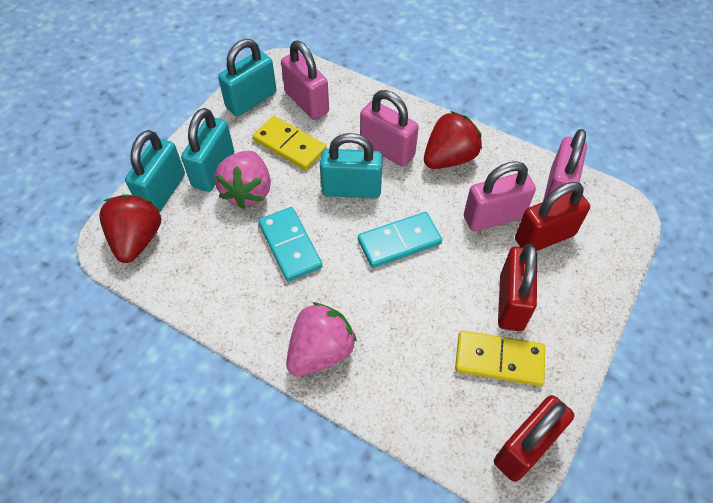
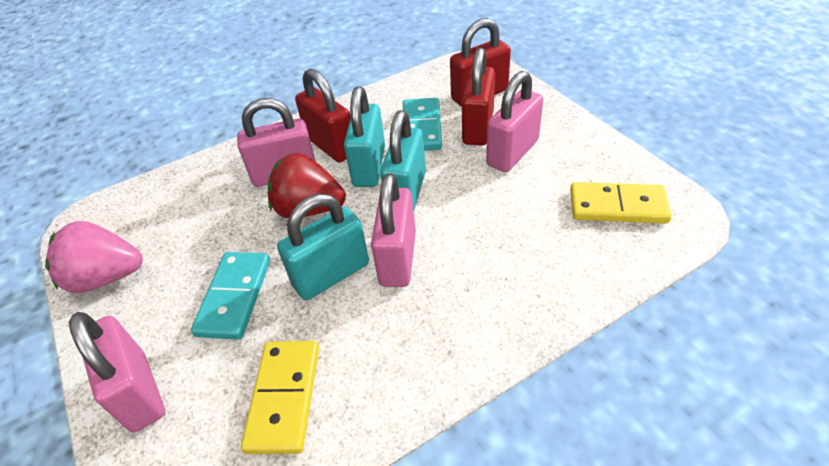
pink strawberry: [214,151,271,209] [286,302,357,377] = 2 -> [45,221,143,293] = 1
red strawberry: [99,194,161,263] [424,111,482,169] = 2 -> [268,153,346,218] = 1
turquoise padlock: [125,130,185,213] [181,108,234,192] [218,39,277,116] [320,133,383,198] = 4 -> [277,194,369,300] [344,86,385,187] [380,110,426,209] = 3

